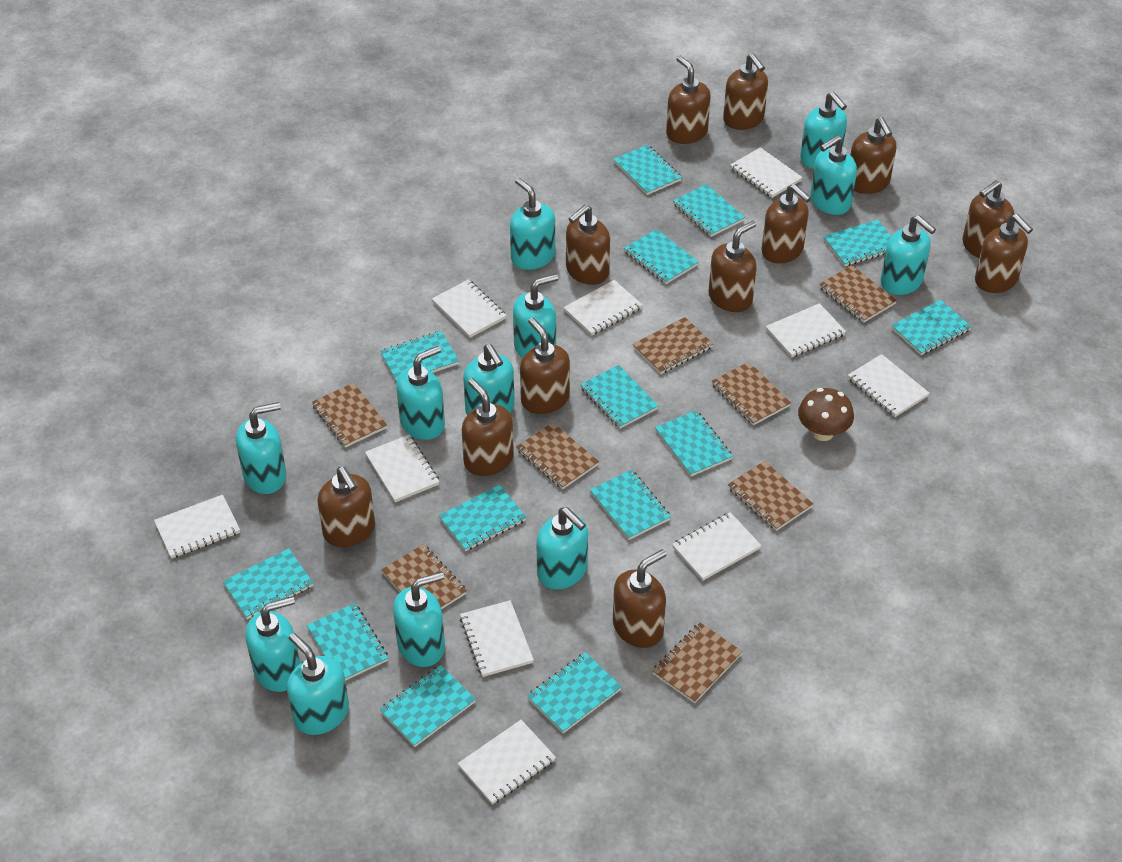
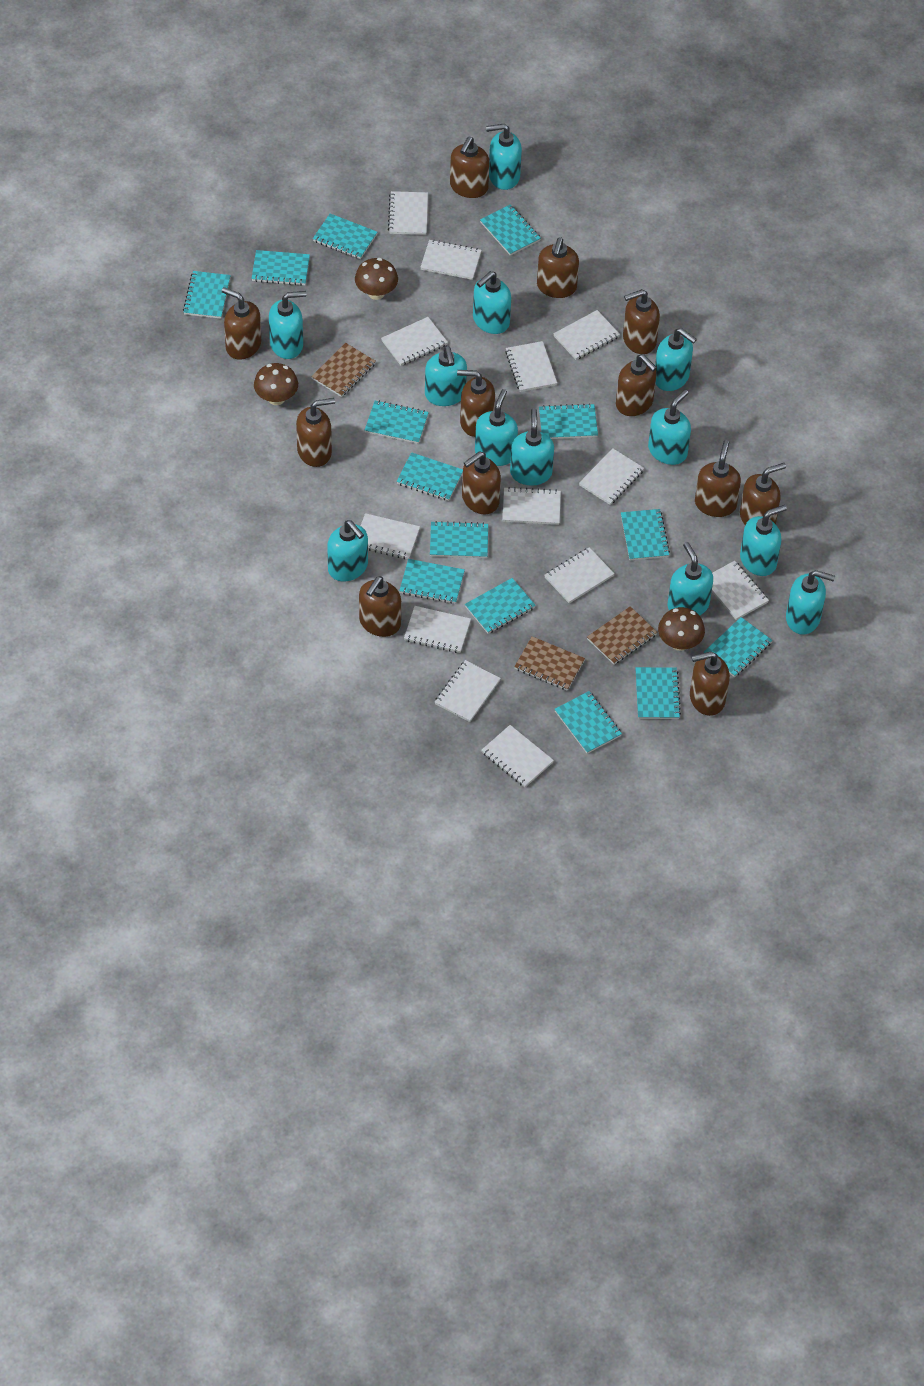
brown mushroom: [798,388,854,441] = 1 -> [254,363,298,405] [355,258,398,300] [658,607,705,651] = 3
brown notebook: [312,383,387,448] [381,544,467,609] [516,422,599,489] [633,317,713,374] [652,623,743,703] [712,362,791,425] [728,461,813,531] [819,265,897,323] = 8 -> [311,343,376,397] [514,636,585,691] [587,606,657,665] = 3
white notebook: [154,495,240,559] [365,435,440,502] [432,279,507,338] [458,720,556,805] [460,600,534,677] [563,280,642,336] [672,512,762,581] [730,147,803,198] [766,303,846,358] [848,354,930,417] = 10 -> [361,513,420,559] [381,317,448,366] [388,191,428,235] [404,606,471,653] [420,240,482,280] [435,660,501,722] [482,725,554,787] [502,487,561,525] [505,341,557,392] [544,547,614,603] [553,310,620,360] [579,448,644,505] [712,561,769,620] = 13

